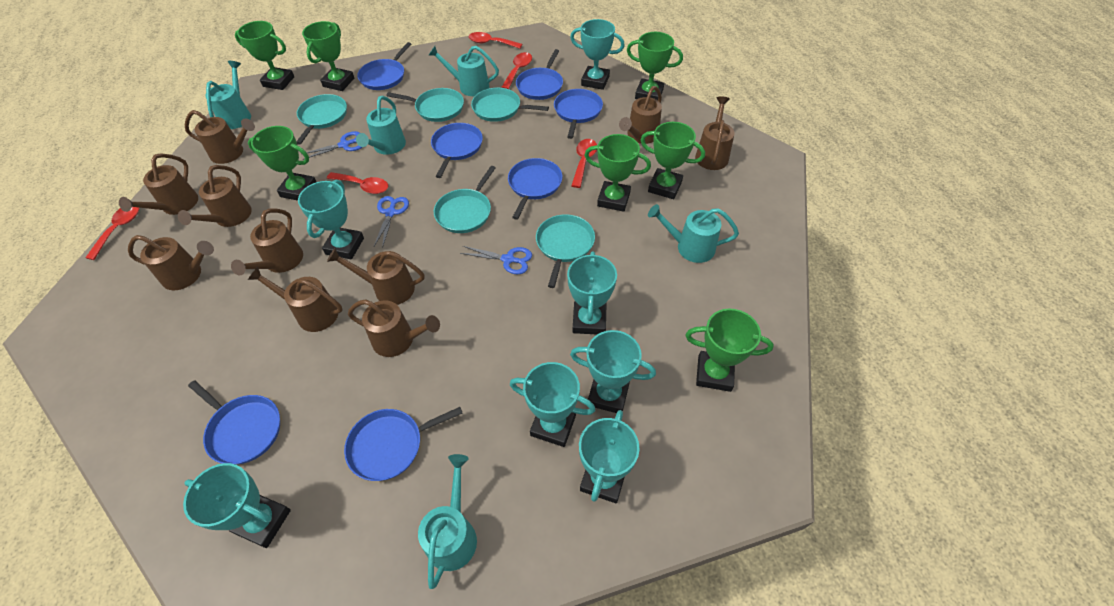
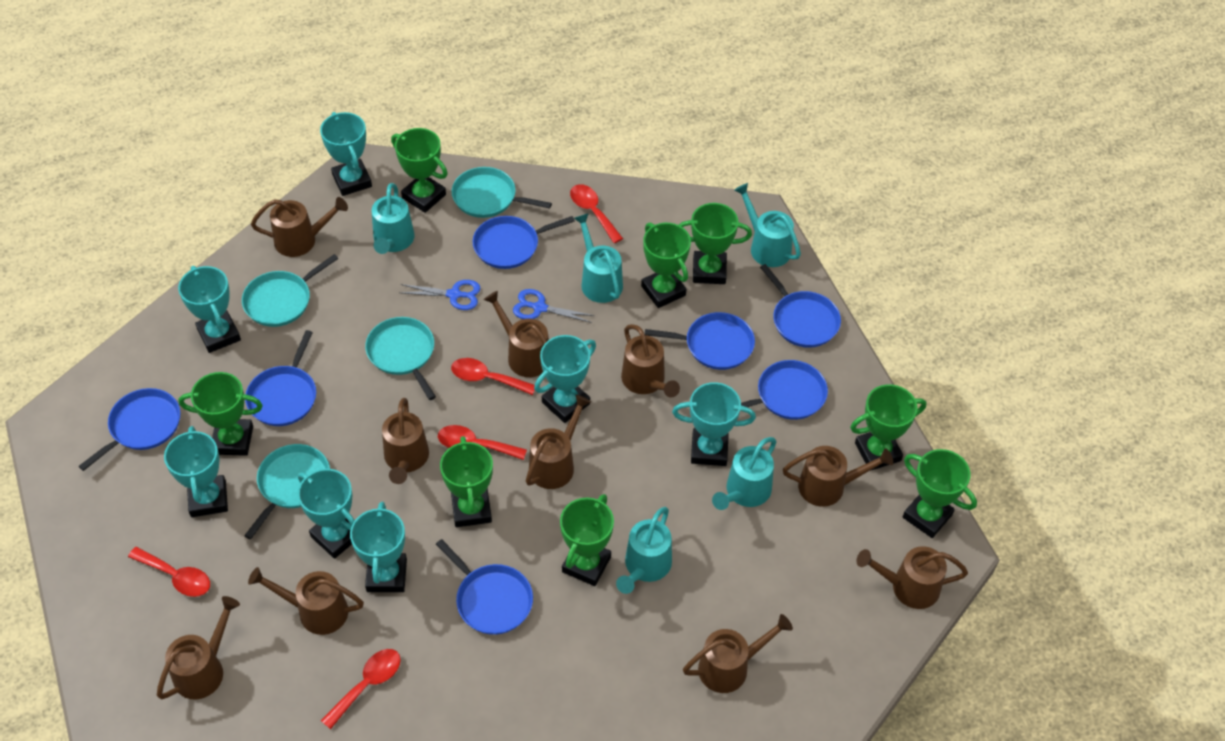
blue scissors: [303,131,363,160] [374,196,409,248] [460,246,532,275] = 3 -> [400,280,481,310] [513,289,595,323] = 2
green trophy: [235,21,294,90] [248,126,316,201] [302,21,354,91] [584,134,651,212] [627,32,683,100] [641,122,705,199] [685,309,774,392] = 7 -> [178,372,263,456] [391,128,448,213] [440,436,493,527] [560,494,614,586] [641,223,691,308] [679,203,752,284] [850,384,926,471] [903,449,977,538] = 8
turquoise pan: [296,94,347,145] [387,88,464,122] [434,166,496,233] [471,88,549,122] [536,214,595,288] = 5 -> [242,254,338,327] [244,444,330,539] [365,317,436,400] [452,167,552,218] = 4

